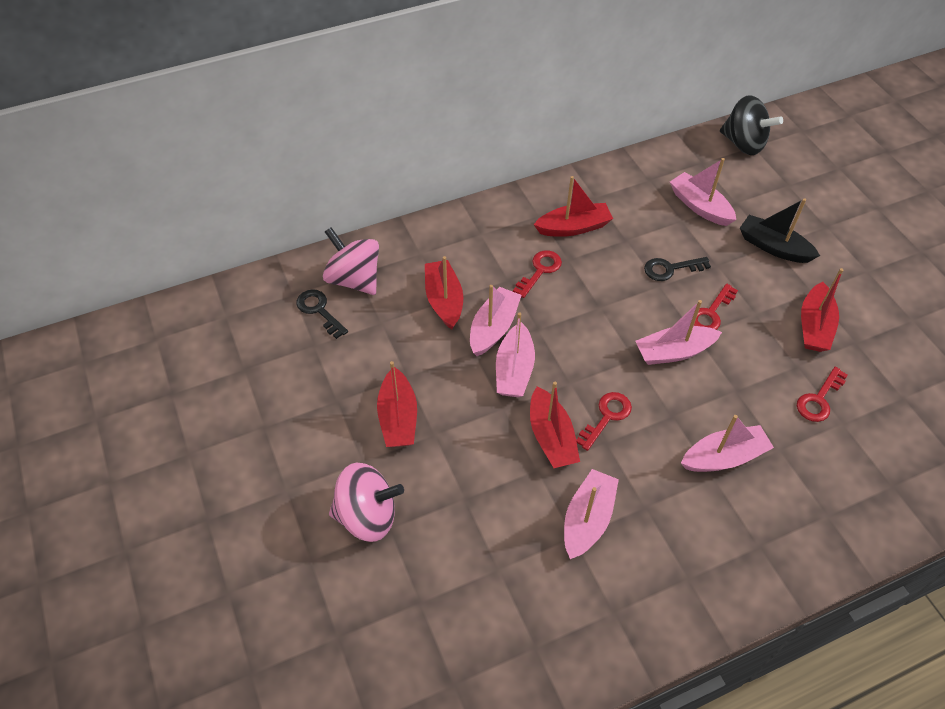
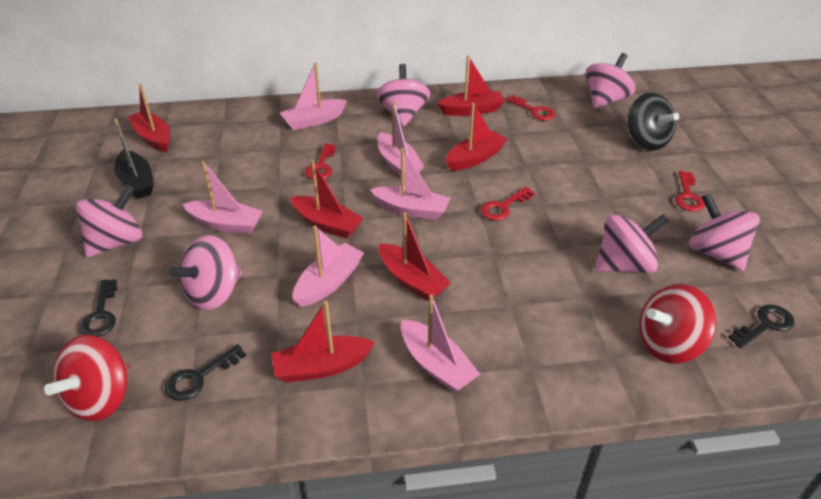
black key: [296,289,348,339] [644,257,711,281] = 2 -> [79,279,118,337] [165,344,246,401] [728,305,795,348] = 3
pink spinning top: [323,227,379,295] [329,463,404,542] = 2 -> [76,185,143,257] [169,235,242,310] [376,64,431,127] [586,53,635,109] [595,214,669,273] [689,193,760,271] = 6
red boat: [377,361,417,447] [425,256,463,329] [530,382,580,468] [534,176,613,237] [801,268,844,352] = 5 -> [128,84,170,152] [271,301,375,382] [290,160,364,239] [379,213,451,301] [437,55,505,116] [446,103,508,171] = 6
red spinning top: none = 0 -> [44,335,129,421] [639,284,716,364] = 2

